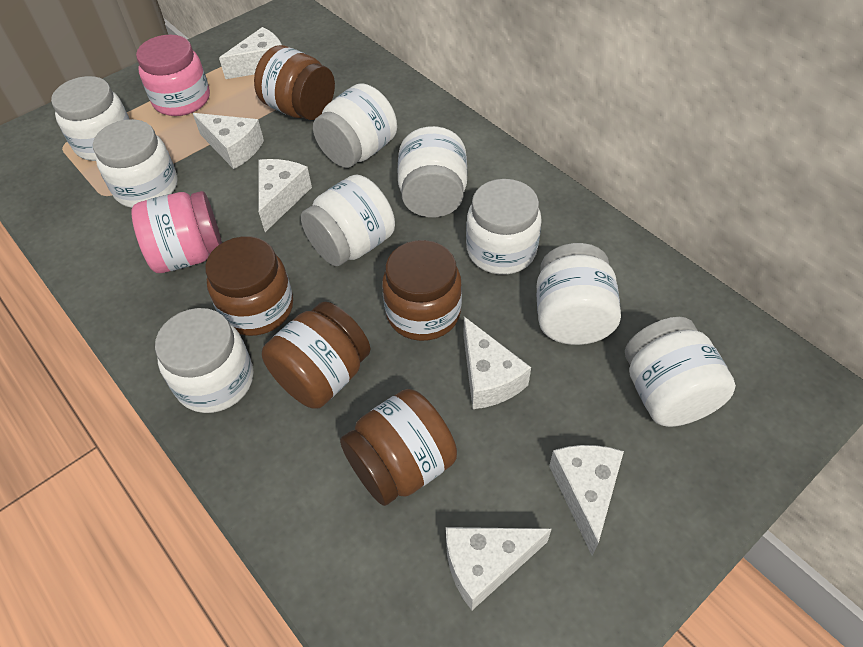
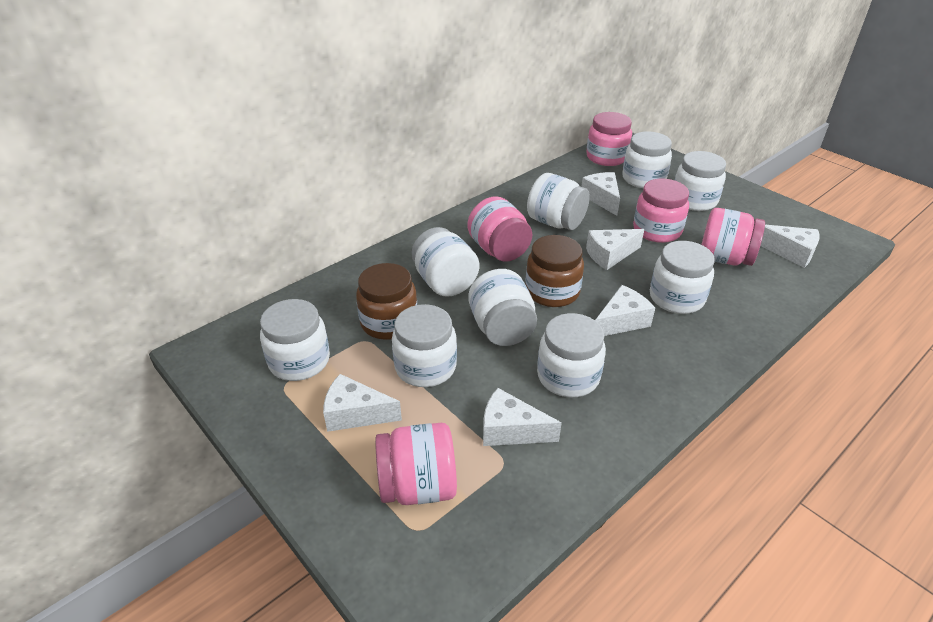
brown jar: [205,236,293,336] [254,45,335,120] [262,302,370,409] [340,389,457,506] [382,240,462,341] = 5 -> [356,263,417,340] [525,235,584,307] = 2
pink jar: [131,191,222,273] [136,35,210,116] = 2 -> [375,423,457,505] [467,196,532,262] [586,112,632,166] [633,179,689,243] [701,208,765,266] = 5

